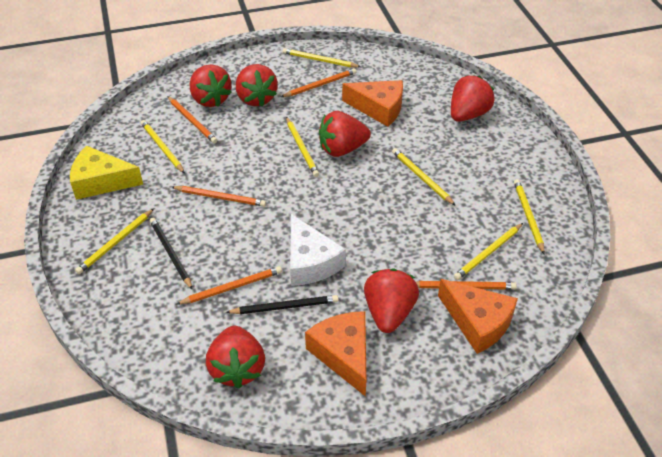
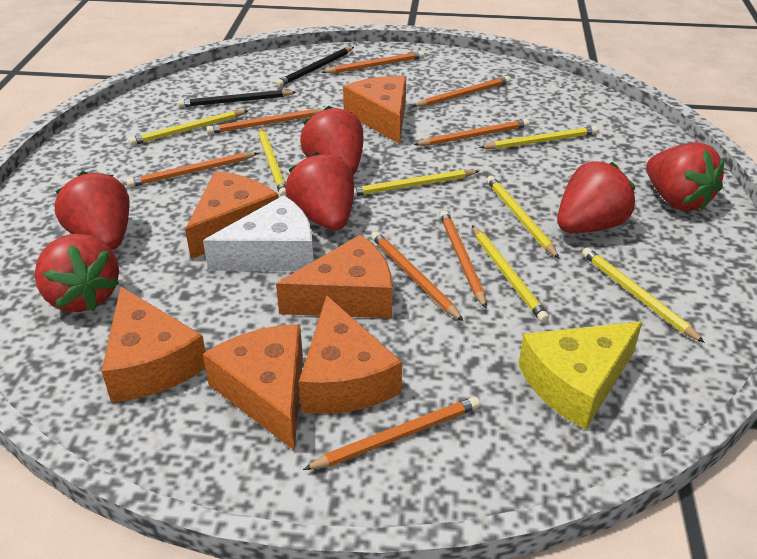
orange cheese: [305,311,366,397] [342,80,403,127] [438,279,518,354] = 3 -> [102,287,206,402] [185,171,279,259] [203,324,303,451] [276,235,392,318] [299,295,402,414] [343,76,406,144] = 6
orange pencil: [167,96,217,143] [172,186,266,207] [177,266,282,304] [281,68,356,97] [416,281,517,290] = 5 -> [126,152,258,187] [207,109,324,134] [303,397,480,470] [321,51,424,74] [371,231,464,322] [413,76,511,107] [413,119,529,146] [440,210,487,308] = 8

